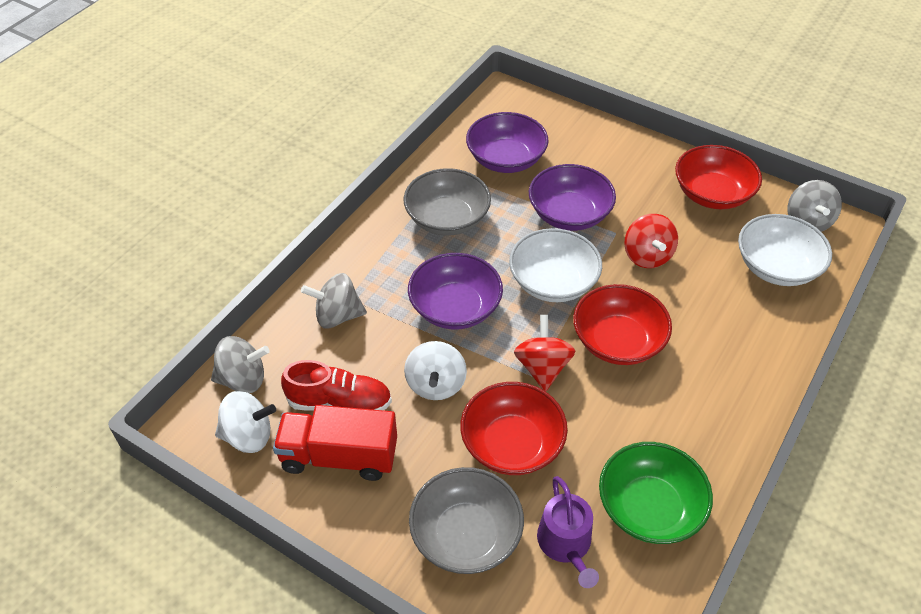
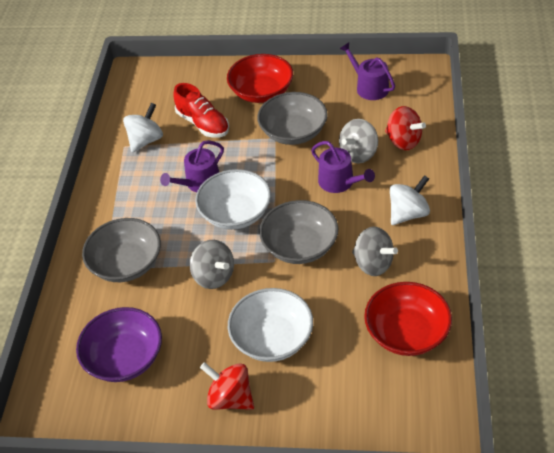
green bowl: [599,442,713,544] = 1 -> none = 0
grey bowl: [404,168,491,236] [409,467,524,574] = 2 -> [82,218,161,282] [257,92,328,145] [259,200,338,264] = 3
purple bowl: [408,253,503,330] [466,112,549,173] [529,164,616,231] = 3 -> [76,307,162,382] = 1
purple watering can: [537,476,599,588] = 1 -> [160,140,224,192] [311,141,375,193] [340,43,395,100] = 3
red bowl: [460,382,568,475] [573,284,672,365] [675,145,762,209] = 3 -> [227,54,293,103] [364,282,452,356] = 2
red truck: [273,405,397,481] = 1 -> none = 0

